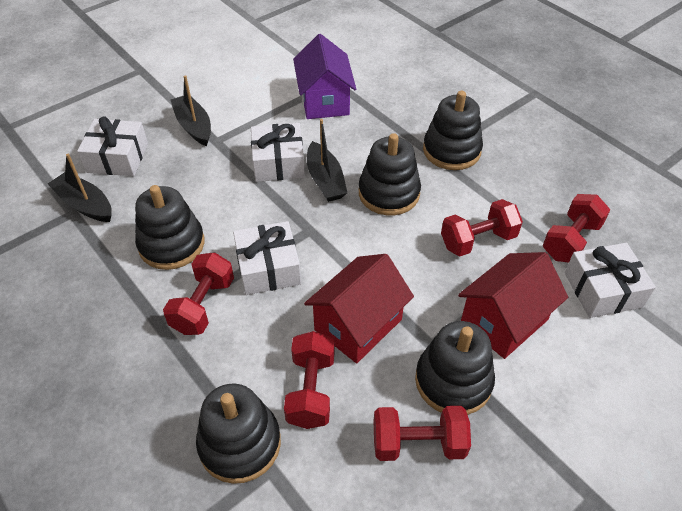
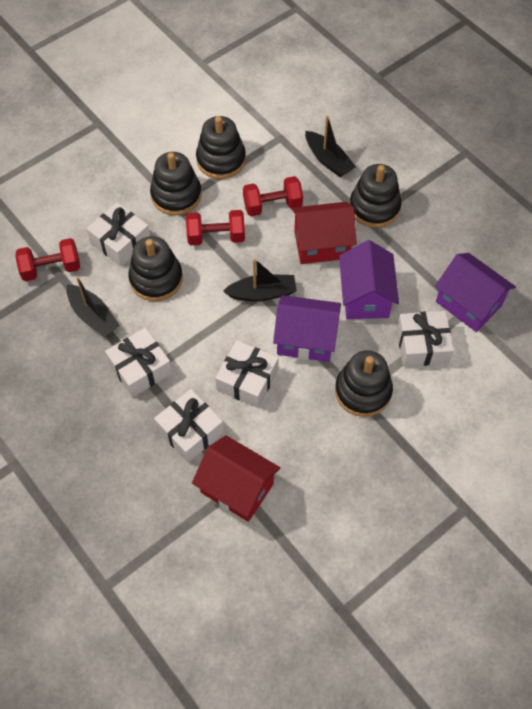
purple house: [293,34,356,119] = 1 -> [273,295,341,362] [339,240,399,319] [435,253,516,332] = 3
red dumbbell: [163,252,234,335] [284,331,335,429] [374,406,471,461] [441,199,523,257] [543,194,610,263] = 5 -> [16,238,80,281] [186,210,245,245] [243,176,303,216] = 3
white gift: [77,116,148,176] [233,221,301,295] [251,123,305,182] [565,243,656,318] = 4 -> [87,202,150,266] [105,328,172,397] [154,389,224,462] [215,340,279,408] [396,311,454,367] = 5

